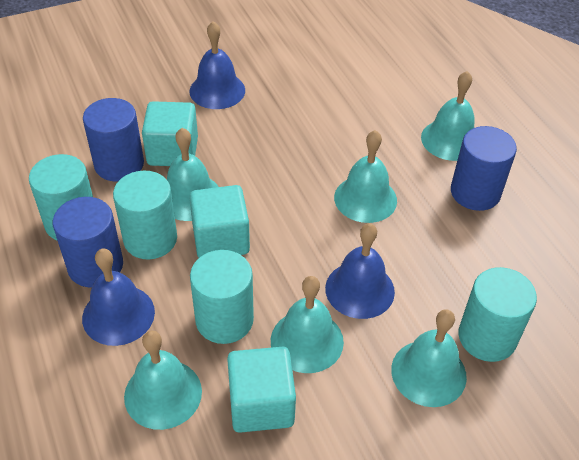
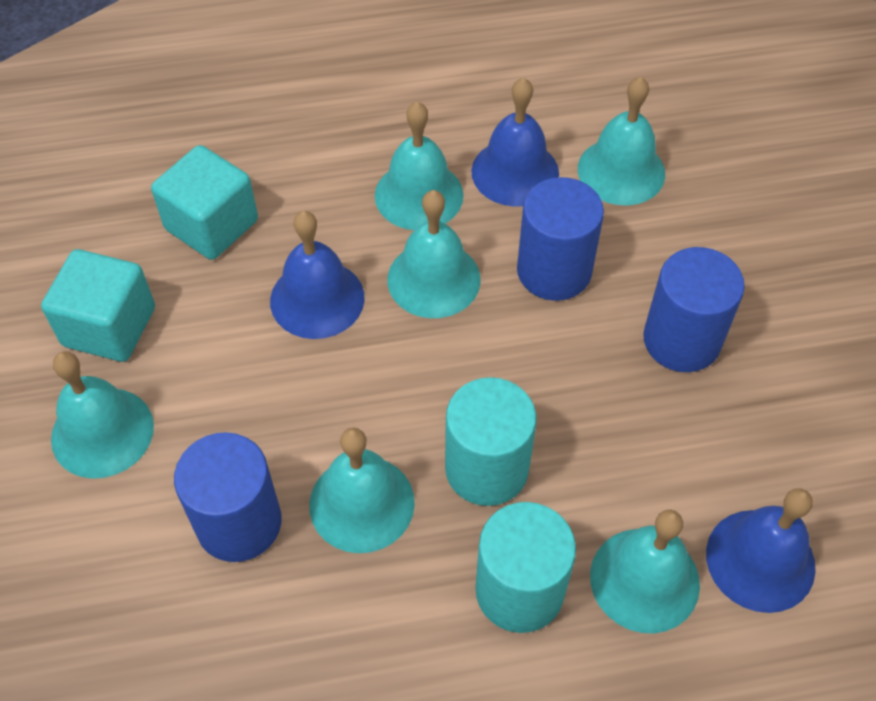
turquoise cube: [142,101,198,166] [189,185,250,258] [227,347,296,433] = 3 -> [41,249,155,362] [151,145,258,260] = 2
turquoise cylinder: [29,154,93,240] [113,171,177,259] [190,250,254,344] [458,267,537,362] = 4 -> [445,377,537,506] [475,502,576,633] = 2

